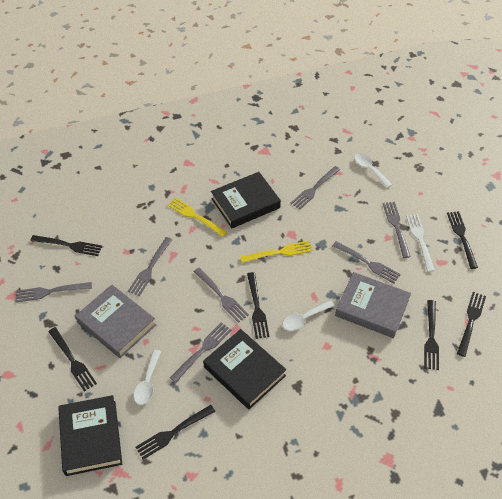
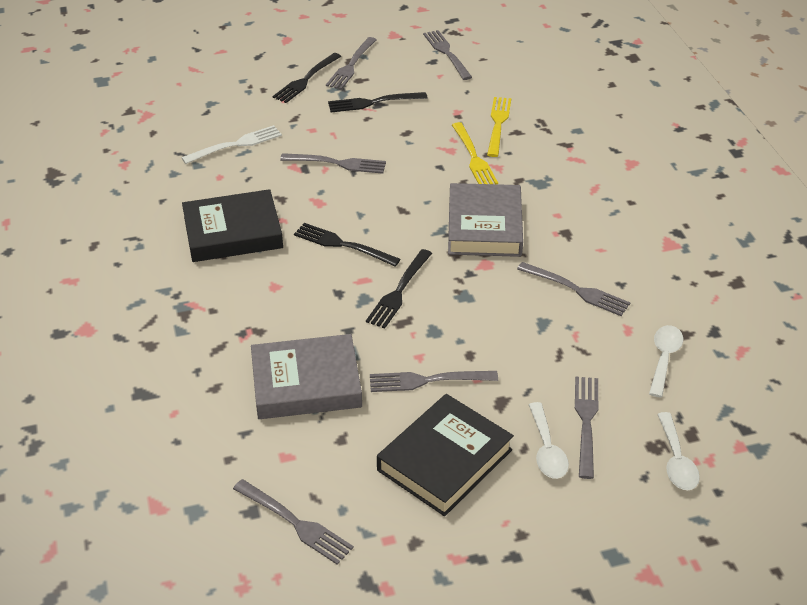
black book: [58,395,122,476] [203,329,286,409] [211,172,281,228] = 3 -> [182,189,283,262] [377,394,514,516] = 2
black fork: [30,235,102,256] [48,327,97,391] [135,405,215,460] [247,272,270,339] [424,300,439,370] [447,211,478,269] [457,292,486,357] = 7 -> [272,53,341,103] [294,223,401,266] [328,92,428,112] [366,249,432,329] = 4

